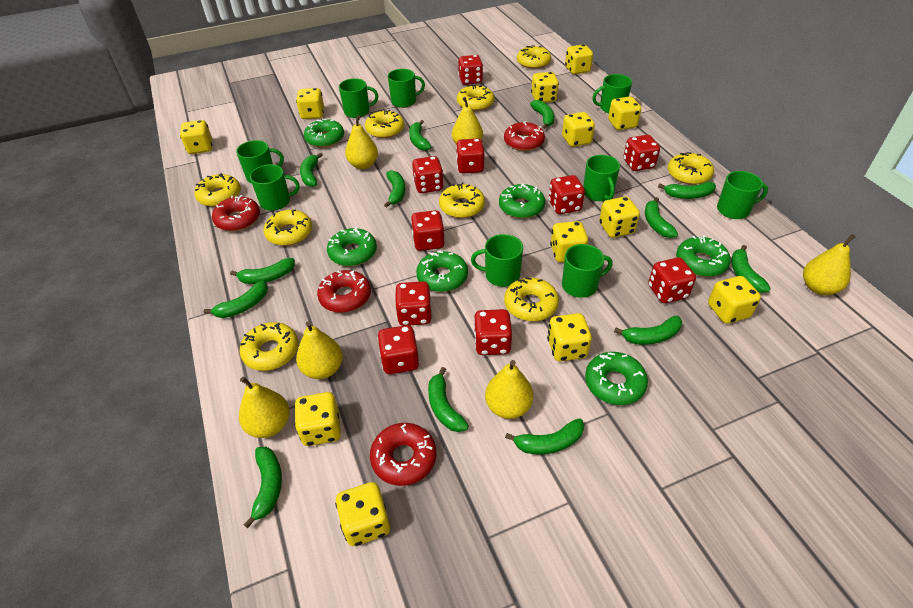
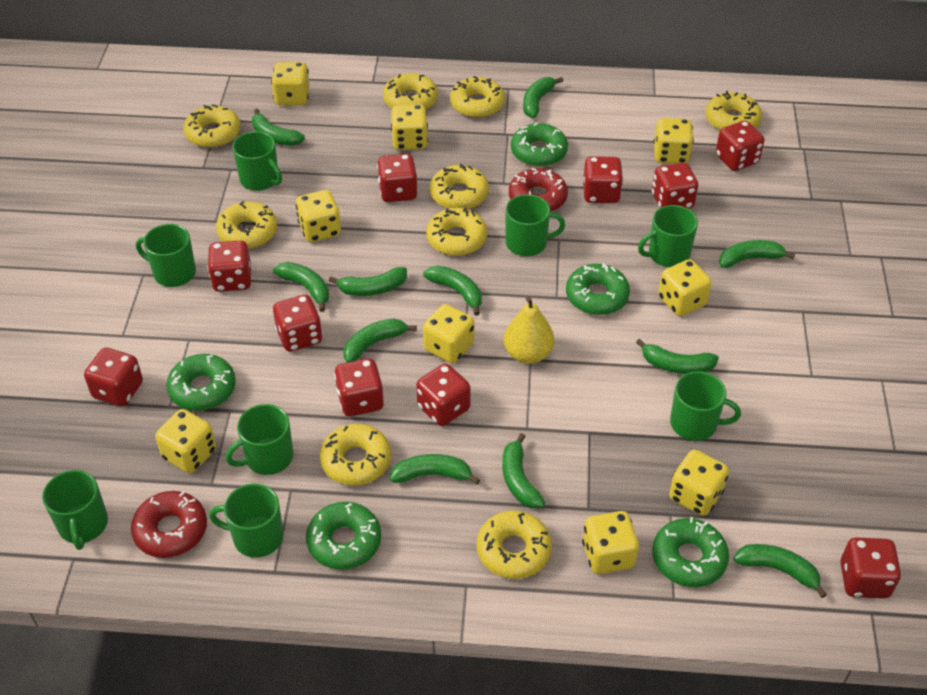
green banana: [203,281,268,318] [230,258,295,284] [243,447,282,528] [300,152,323,187] [384,170,405,208] [409,120,432,151] [428,367,469,432] [505,418,584,455] [530,100,555,129] [614,315,682,345] [645,197,678,238] [658,181,716,199] [731,245,771,293] = 13 -> [252,108,305,146] [273,262,329,312] [329,267,407,296] [343,318,417,363] [390,454,480,485] [423,266,482,316] [502,433,545,509] [523,77,563,118] [636,339,719,374] [719,240,795,268] [733,544,827,598] = 11
green donut: [304,119,344,147] [327,228,377,266] [416,251,468,292] [499,183,545,218] [585,352,648,405] [676,235,731,277] = 6 -> [167,354,236,411] [306,502,381,570] [511,123,568,167] [566,263,630,315] [652,517,729,587] = 5
green mug: [236,140,284,183] [250,164,300,211] [339,78,378,118] [388,69,425,108] [471,234,523,287] [562,244,613,298] [583,155,620,201] [592,74,632,113] [717,171,768,219] = 9 -> [42,470,108,550] [136,224,196,287] [209,484,284,558] [226,404,293,475] [232,131,282,191] [506,194,565,256] [638,205,698,267] [670,371,741,441] = 8
red donut: [212,195,260,231] [317,270,371,313] [370,423,436,486] [504,121,545,151] = 4 -> [131,491,207,558] [509,168,568,212] = 2
yellow dice: [180,120,212,154] [294,392,341,446] [296,88,324,119] [335,482,390,546] [531,72,559,103] [547,313,592,361] [550,221,588,262] [562,112,595,147] [565,44,593,74] [599,197,640,238] [608,96,641,130] [708,276,761,324] = 12 -> [155,409,216,473] [271,62,310,105] [296,190,341,242] [391,104,428,150] [423,304,475,364] [582,511,639,574] [653,118,694,164] [658,259,712,316] [669,450,729,516] = 9
yellow pear: [239,377,290,438] [296,321,343,379] [345,115,378,169] [452,97,483,144] [485,360,533,419] [803,234,855,295] = 6 -> [504,296,554,364] = 1

